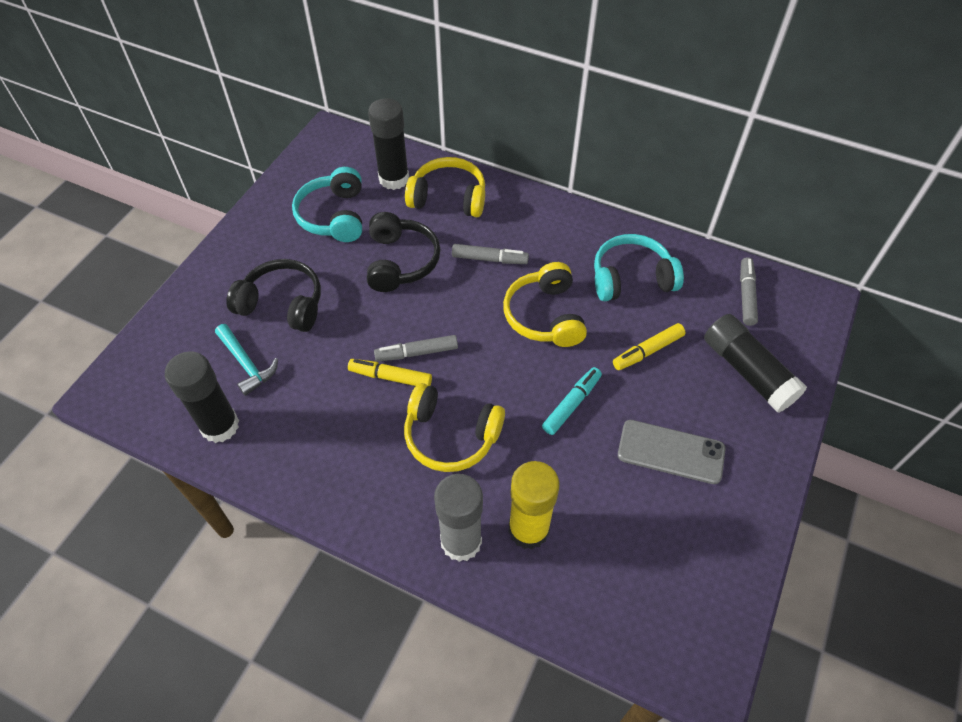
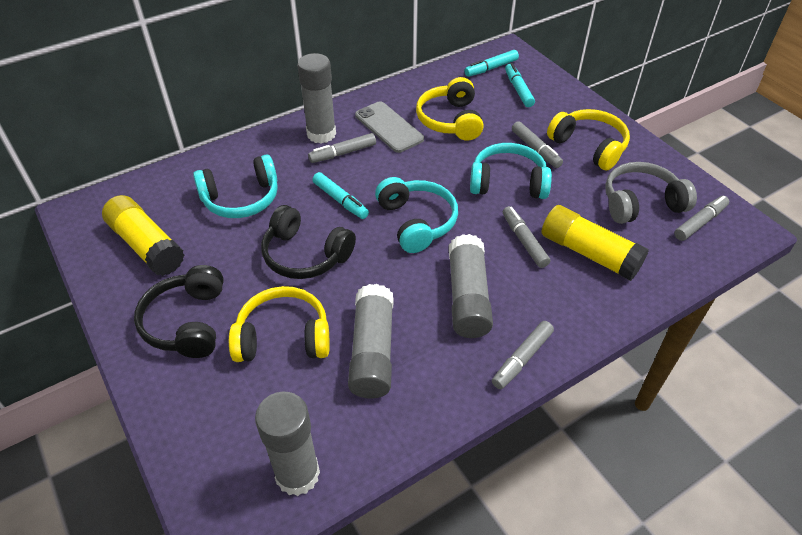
black glue stick: [165,351,239,443] [368,98,409,190] [704,314,807,412] = 3 -> none = 0
grey glue stick: [434,474,483,562] = 1 -> [255,392,320,496] [297,53,336,144] [348,284,394,399] [449,234,493,338] = 4
grey headphones: none = 0 -> [605,162,697,224] = 1
grey marker: [374,335,458,361] [452,244,529,264] [740,257,758,326] = 3 -> [308,133,376,163] [492,321,554,389] [503,206,550,268] [512,121,563,168] [674,196,729,241] = 5
turquoise hammer: [215,324,278,396] = 1 -> none = 0
turquoise headphones: [292,167,362,242] [594,234,684,301] = 2 -> [193,154,278,218] [375,177,458,253] [470,143,552,199] = 3
turquoise marker: [542,367,602,435] = 1 -> [312,172,369,219] [464,50,519,77] [505,63,535,107] = 3
yellow glue stick: [508,461,560,550] = 1 -> [102,195,184,276] [542,205,649,281] = 2
yellow marker: [348,359,432,386] [613,323,686,370] = 2 -> none = 0

